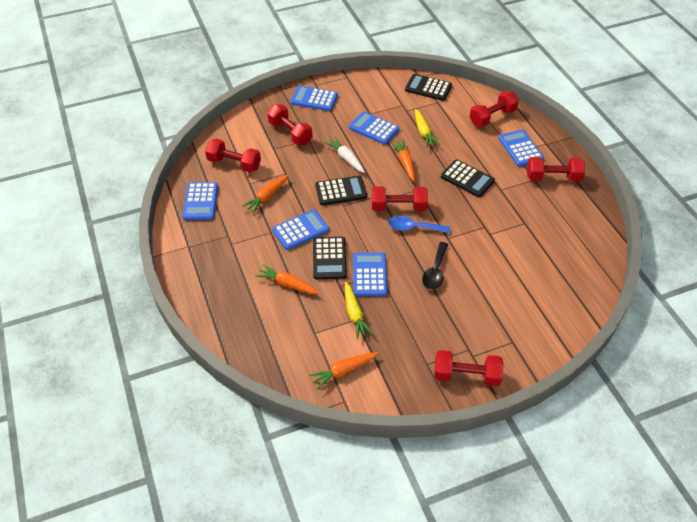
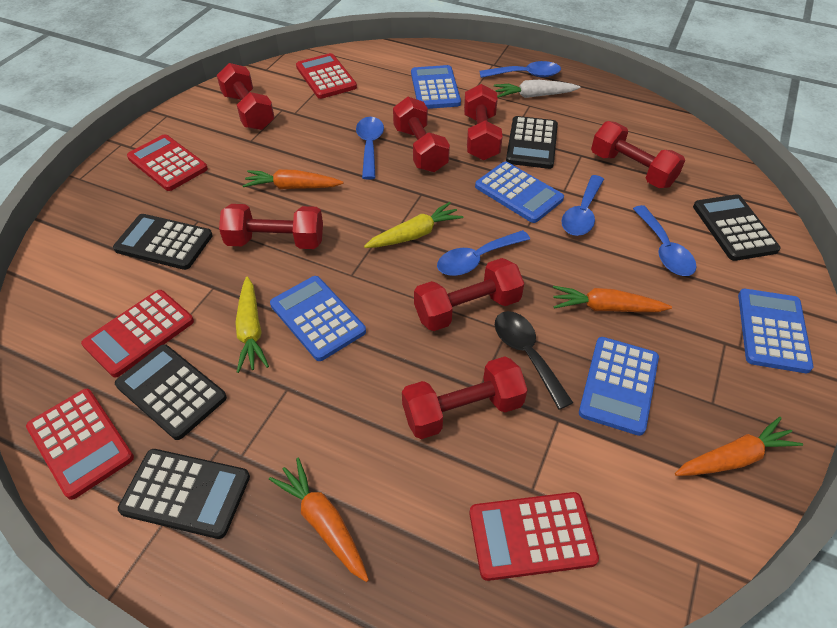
black calculator: [313,237,347,279] [315,176,367,205] [405,74,452,101] [441,159,495,197] = 4 -> [113,214,213,270] [115,344,227,440] [118,449,250,539] [506,116,558,169] [693,194,781,261] = 5
blue calculator: [182,182,218,220] [272,210,329,250] [291,86,338,111] [349,111,399,145] [353,252,387,296] [498,129,544,167] = 6 -> [270,276,366,361] [411,65,461,109] [475,161,564,223] [579,337,659,436] [738,289,813,373] = 5
blue spoon: [388,216,450,233] = 1 -> [356,117,384,180] [437,230,530,276] [480,61,561,78] [561,175,604,236] [633,205,697,276] = 5
red calculator: none = 0 -> [26,389,134,500] [81,290,194,377] [127,134,208,191] [296,53,357,99] [469,492,599,581] = 5
red dumbbell: [205,139,261,173] [267,104,313,145] [372,186,428,211] [435,350,504,386] [469,91,519,127] [527,157,585,181] = 6 -> [217,63,275,130] [219,204,323,249] [393,97,450,172] [402,356,527,439] [414,258,524,331] [464,84,503,160] [591,121,685,188] = 7

